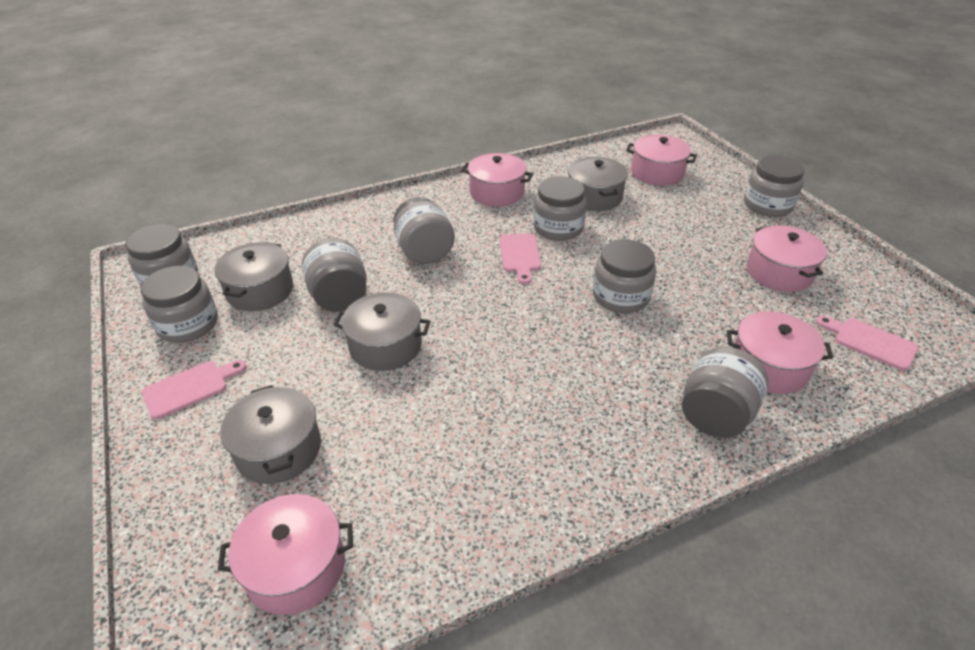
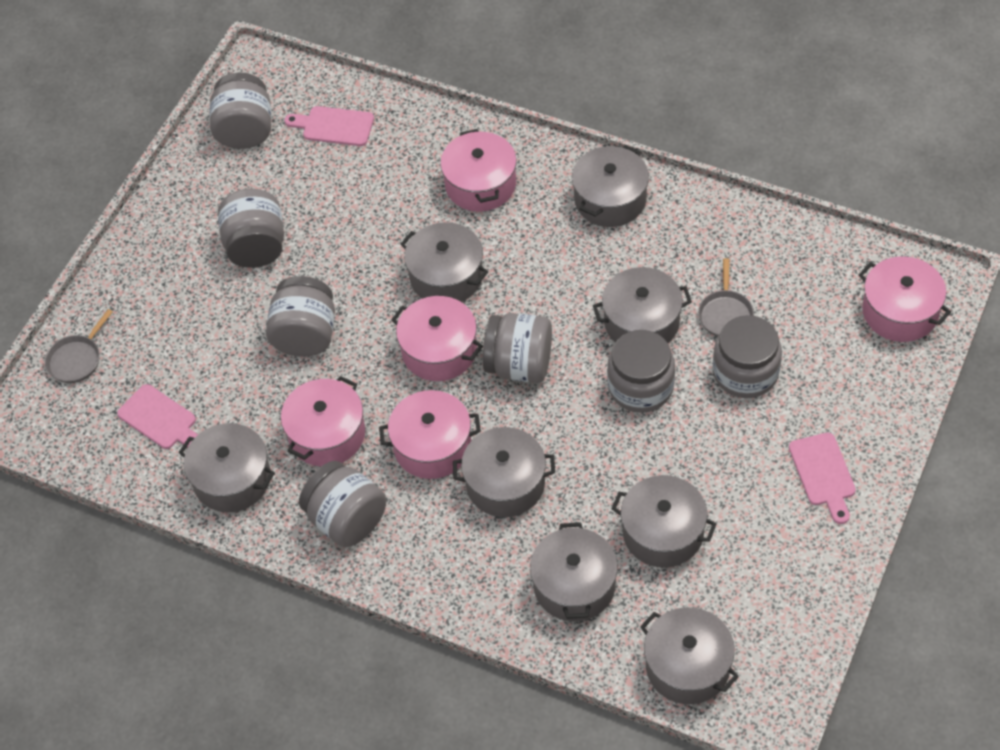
grey jar: [125,224,198,286] [141,266,218,343] [302,238,367,312] [394,197,455,264] [533,176,587,241] [593,239,656,313] [682,347,769,438] [744,155,805,217] = 8 -> [210,72,271,149] [218,189,284,268] [266,276,335,357] [299,461,386,547] [483,313,552,383] [607,330,675,413] [713,315,782,398] = 7
grey pan: none = 0 -> [45,309,113,383] [698,258,754,337] = 2
grey pot: [214,242,293,311] [220,385,321,484] [334,292,431,371] [568,157,628,211] = 4 -> [178,423,275,512] [400,222,488,302] [453,427,555,517] [530,522,618,621] [572,145,649,227] [593,267,692,343] [611,475,717,568] [640,607,739,704] = 8

